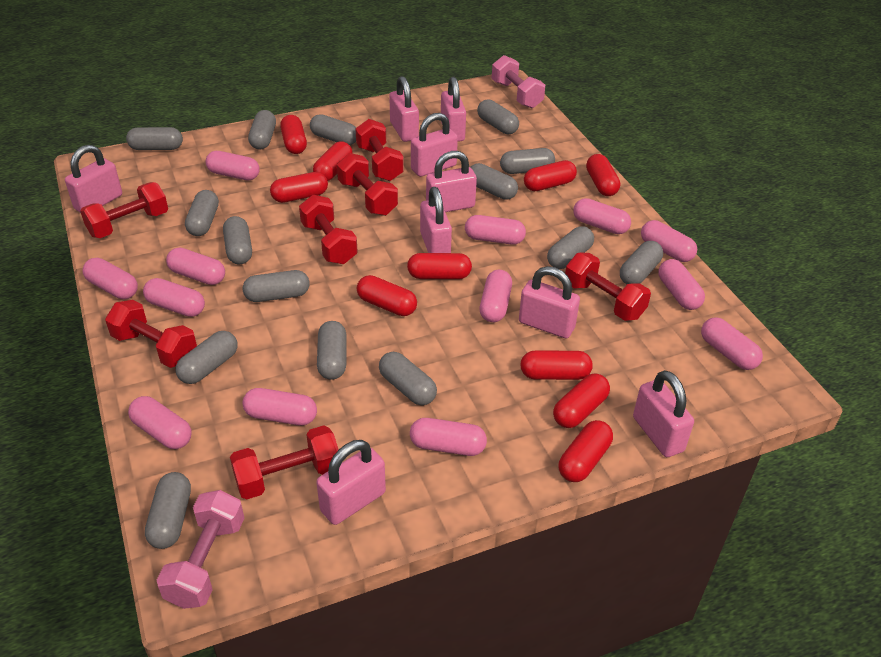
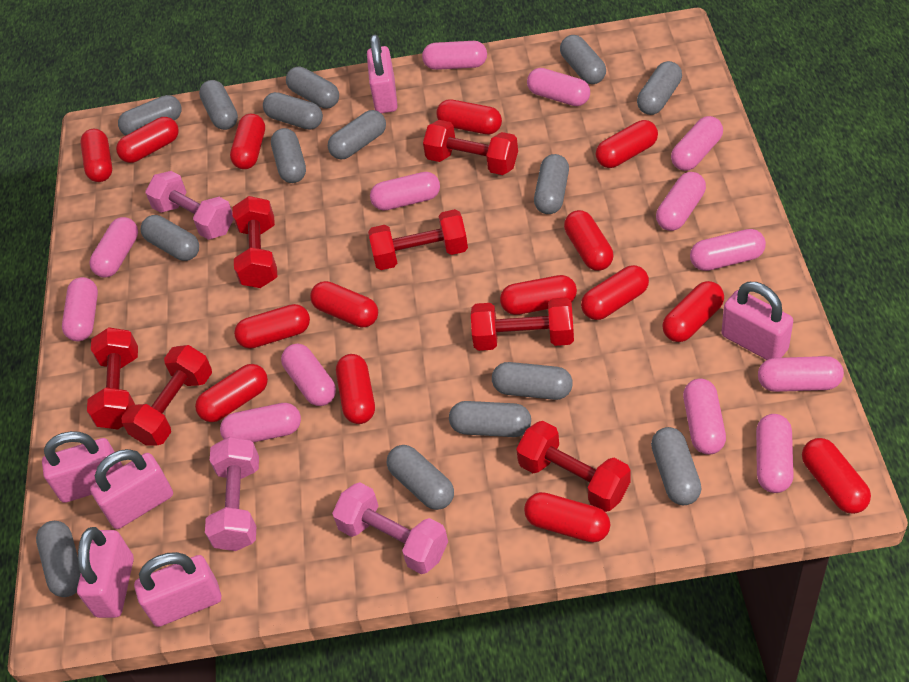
pink dumbbell: [157,490,244,609] [492,55,545,108] = 2 -> [145,171,234,240] [205,437,259,551] [332,482,448,574] = 3
pink padlock: [65,145,122,213] [316,440,386,525] [389,76,419,142] [411,113,458,177] [420,187,452,253] [426,151,477,212] [441,77,466,142] [519,266,580,338] [633,370,694,457] = 9 -> [42,431,123,503] [77,527,134,618] [90,449,173,529] [134,552,221,627] [367,34,398,113] [721,282,793,360] = 6
red capsule: [270,172,328,203] [280,115,307,154] [313,141,353,181] [357,275,417,316] [407,253,472,279] [520,351,593,380] [524,160,577,191] [553,373,610,428] [559,420,613,482] [586,154,620,196] = 10 -> [80,129,112,182] [116,117,179,163] [195,364,268,422] [230,114,265,169] [234,304,310,349] [310,281,378,328] [336,354,375,424] [436,99,502,134] [500,275,577,315] [524,492,610,543] [564,210,613,271] [581,265,649,320] [596,120,658,168] [662,281,724,342] [802,438,871,514] = 15

